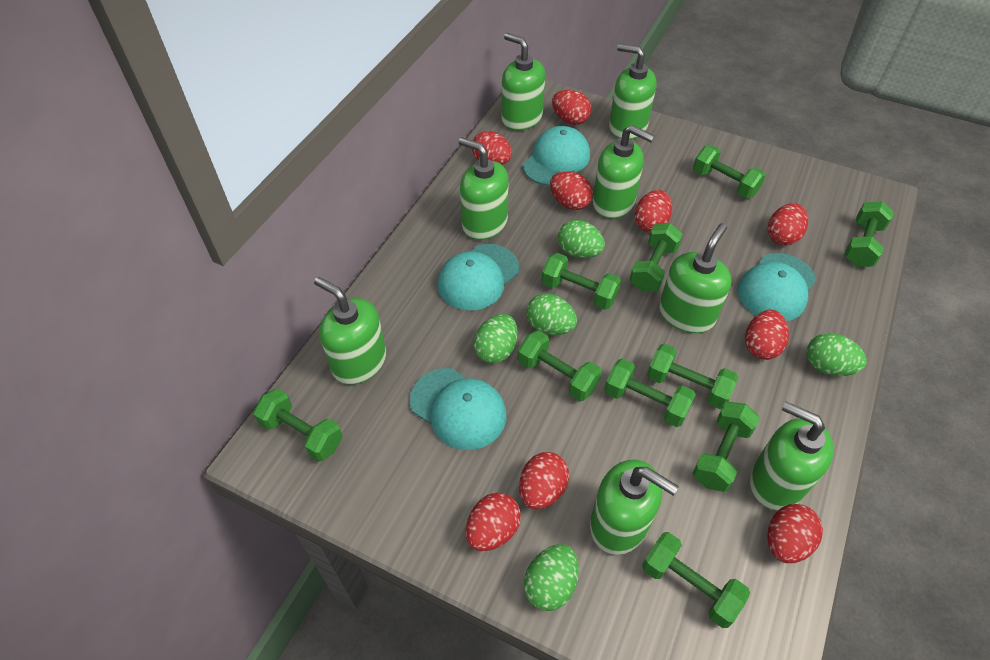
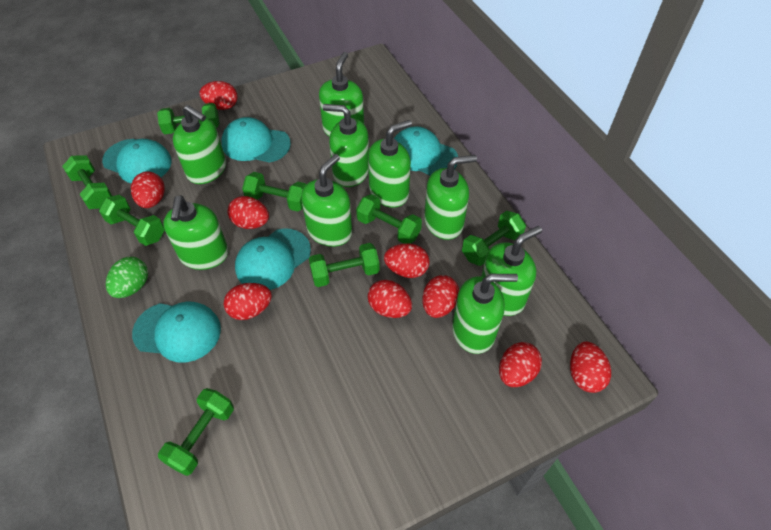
green dumbbell: [253,388,343,462] [518,330,602,401] [541,253,621,310] [604,358,696,427] [630,223,683,291] [642,532,750,628] [647,343,738,409] [692,402,760,492] [693,145,766,199] [844,201,894,267] = 10 -> [62,155,112,209] [99,195,165,246] [157,103,219,134] [158,388,234,476] [242,172,306,211] [309,243,380,287] [356,194,422,244] [462,211,526,266] = 8
green egg: [474,314,518,364] [524,544,579,611] [526,293,577,335] [558,220,605,258] [807,333,867,376] = 5 -> [106,257,148,298] = 1
green soap dispenser: [314,277,386,385] [459,137,509,240] [502,33,545,131] [590,459,679,555] [593,125,655,219] [609,44,657,140] [659,223,731,333] [750,402,834,510] = 8 -> [163,196,228,270] [173,105,226,184] [301,154,352,247] [319,52,364,137] [323,104,369,187] [368,120,412,208] [424,155,477,240] [452,274,518,354] [481,226,542,316] = 9
turquoise cap: [410,368,506,450] [438,244,519,311] [523,126,590,186] [738,253,816,321] = 4 -> [102,139,172,183] [132,302,221,363] [222,117,291,163] [235,228,311,290] [394,126,458,175] = 5

